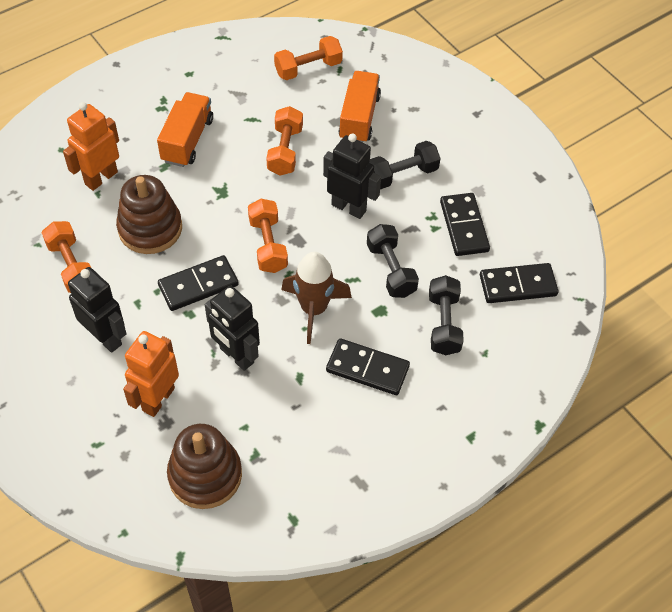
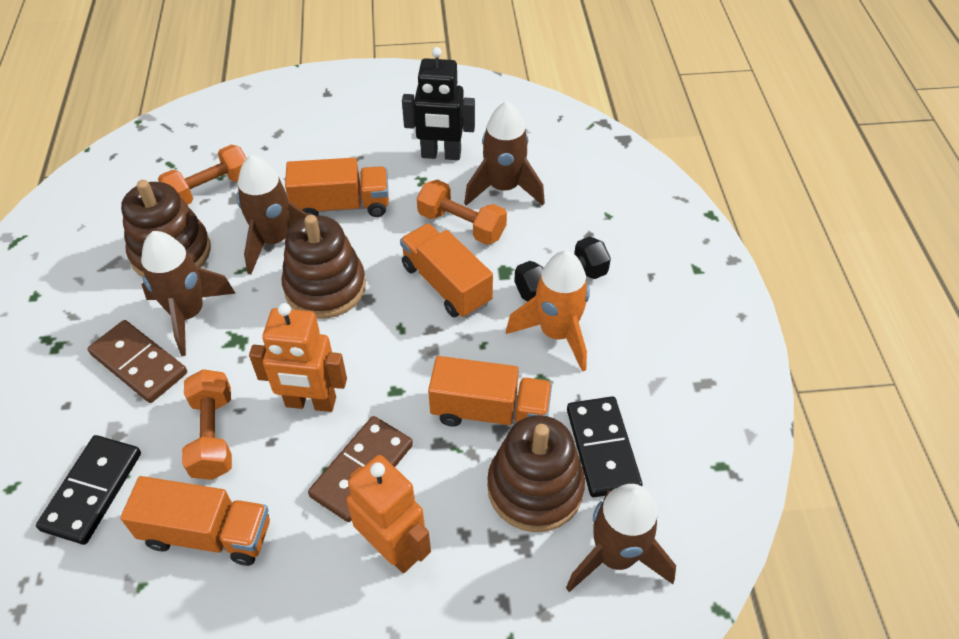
black domino: [158,255,239,311] [326,338,410,395] [440,193,490,256] [480,263,559,303] = 4 -> [36,435,141,545] [567,396,642,497] = 2
black dumbbell: [367,224,419,298] [369,141,441,189] [429,275,464,355] = 3 -> [514,237,611,302] = 1
black robot: [68,267,127,353] [205,286,260,371] [323,134,381,219] = 3 -> [402,47,475,160] = 1
brown domino: none = 0 -> [88,320,187,403] [308,416,413,522] = 2
brown rocket: [281,252,352,344] = 1 -> [141,231,236,356] [237,155,309,275] [464,101,545,206] [566,484,676,592] = 4
brown stacking toy: [116,175,182,254] [167,424,242,509] = 2 -> [121,180,211,277] [281,215,366,319] [487,415,585,532] = 3
orange dumbbell: [42,221,91,293] [248,199,288,273] [266,106,303,176] [274,36,343,80] = 4 -> [158,145,247,205] [182,369,232,480] [417,180,507,245] = 3
orange rocket: none = 0 -> [506,251,590,372] = 1
orange truck: [157,92,213,167] [339,71,381,142] = 2 -> [120,476,270,566] [285,158,389,217] [400,223,493,318] [428,356,552,427] = 4

